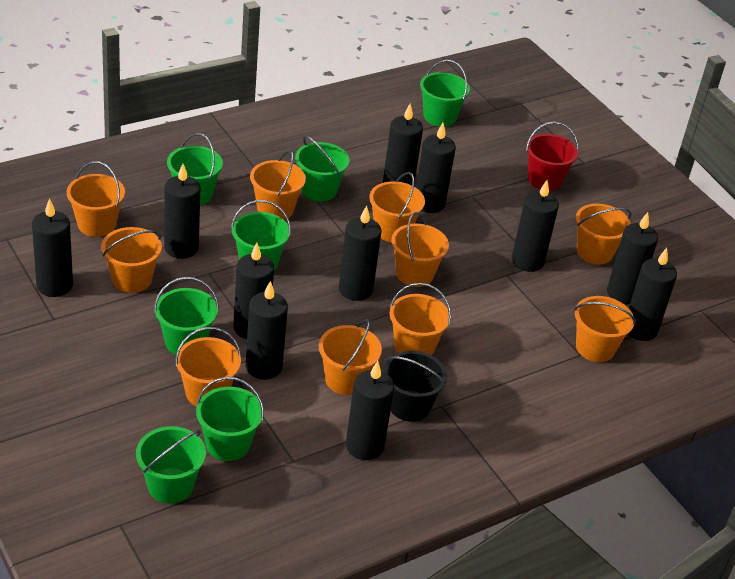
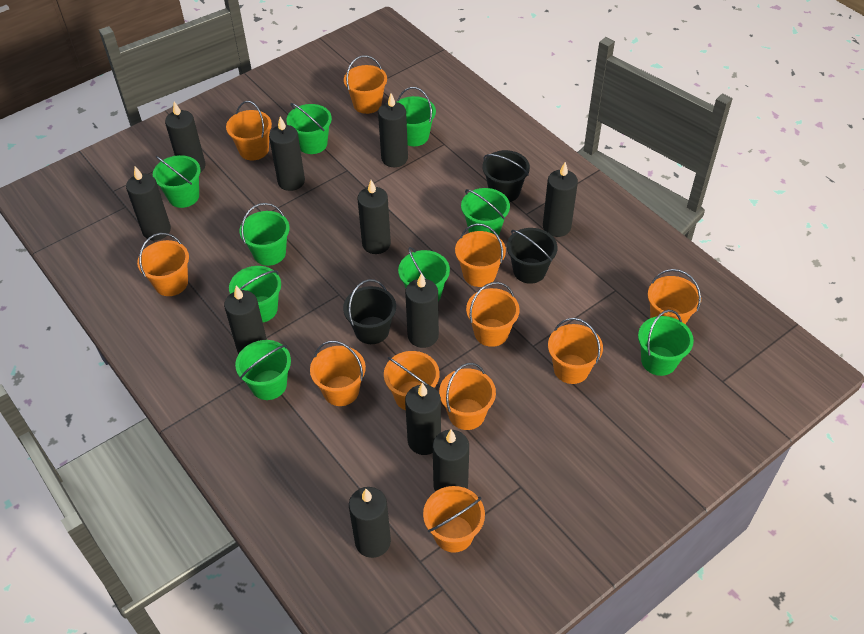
black bucket: [383,351,447,422] = 1 -> [343,279,396,344] [482,150,530,202] [507,228,558,284] = 3
green bucket: [136,426,206,504] [154,277,219,355] [167,133,223,206] [196,377,264,461] [231,200,291,271] [295,136,349,201] [420,60,470,127] = 7 -> [153,155,200,208] [229,266,281,322] [235,340,291,400] [240,203,290,266] [286,103,332,154] [397,87,436,146] [398,247,450,301] [461,188,510,236] [638,310,694,376] = 9
orange bucket: [66,161,125,237] [101,227,162,293] [175,327,241,407] [250,151,306,220] [319,319,382,395] [369,172,425,242] [390,283,451,355] [391,212,449,287] [574,296,636,362] [576,204,632,264] = 10 -> [137,233,189,296] [226,101,272,160] [310,341,366,406] [344,55,387,114] [384,351,440,411] [423,486,485,553] [439,363,496,430] [455,223,506,287] [466,282,519,347] [548,318,603,384] [648,269,701,324] = 11
red bucket: [526,122,578,191] = 1 -> none = 0

